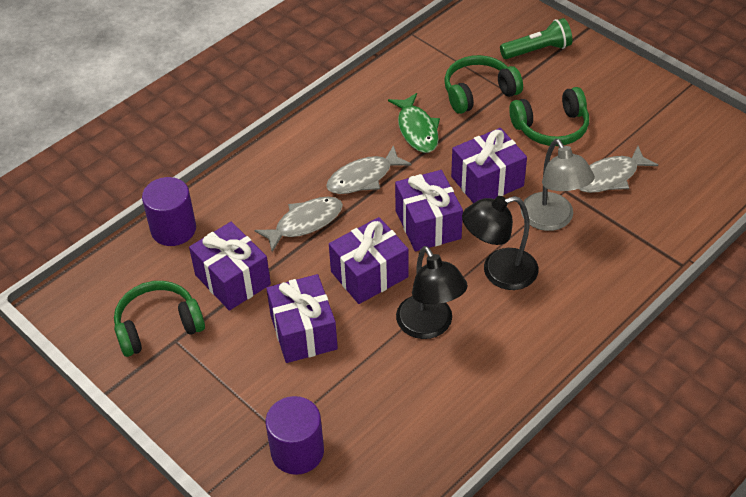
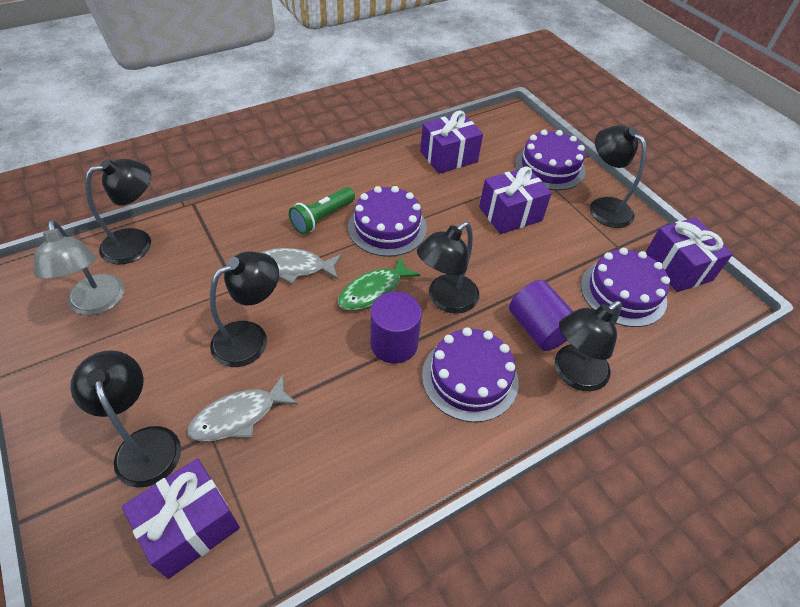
black lamp: [396,246,468,339] [462,196,538,290] = 2 -> [70,350,181,488] [85,159,151,265] [210,251,279,367] [417,222,480,314] [555,301,622,391] [590,125,646,228] = 6
green headphones: [114,281,205,357] [444,55,523,114] [509,87,589,146] = 3 -> none = 0
grey fish: [255,197,343,252] [326,145,411,194] [579,146,658,193] = 3 -> [188,375,298,441] [261,248,342,284] = 2
purple cake: none = 0 -> [348,186,427,257] [422,327,519,422] [515,129,586,190] [581,248,670,327] = 4
purple gift: [189,222,271,311] [266,274,338,363] [329,217,409,304] [395,170,463,251] [451,128,527,203] = 5 -> [122,458,240,579] [420,111,483,174] [479,166,552,234] [646,217,733,292] = 4

